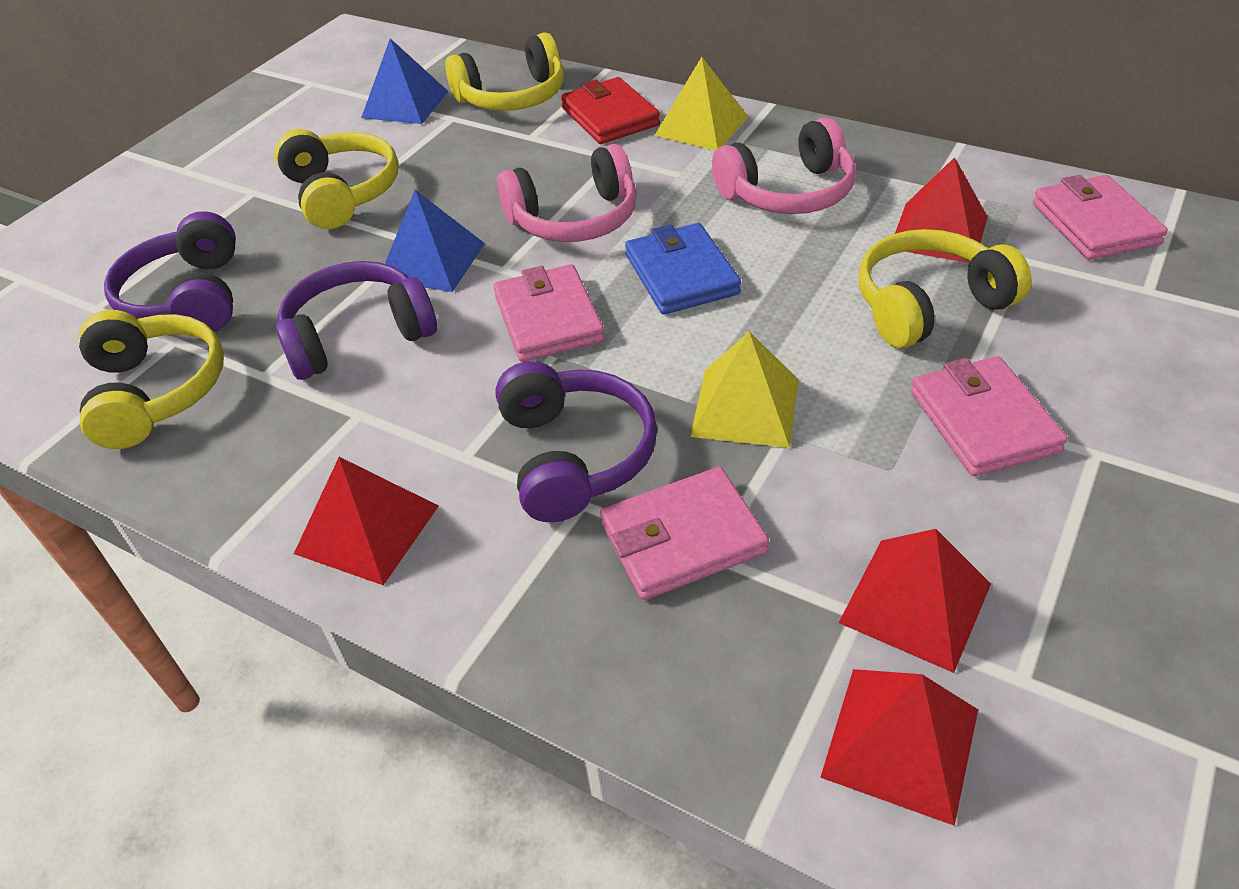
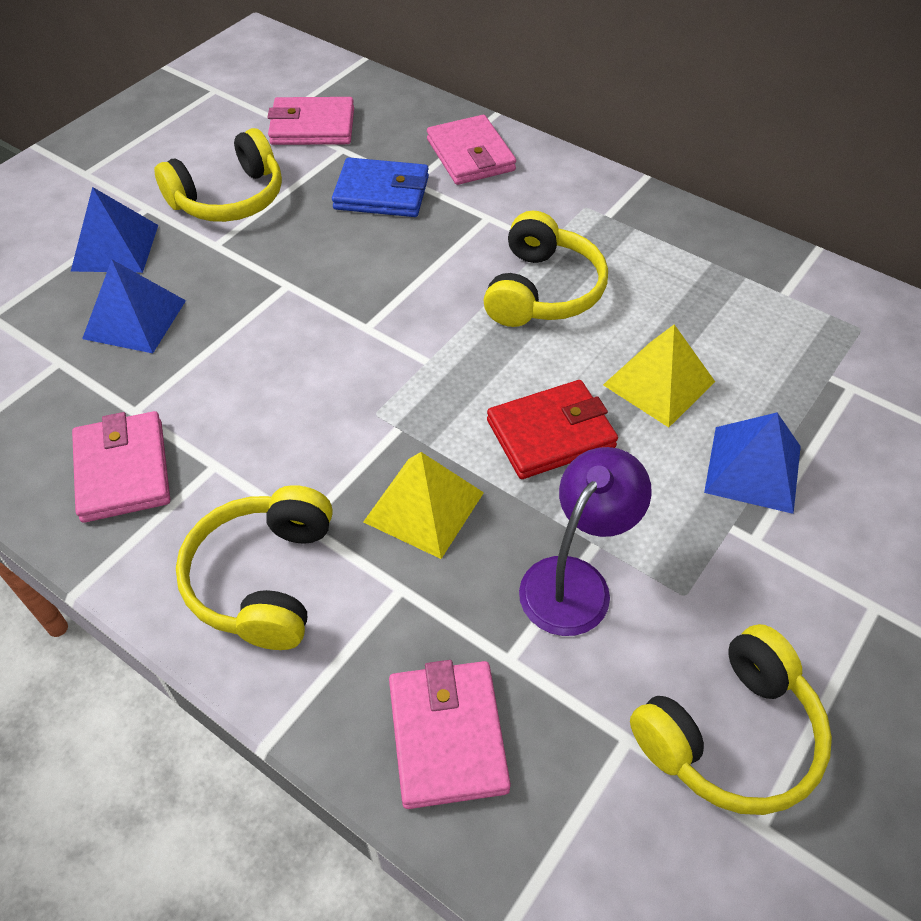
blue pyramid: [361,38,448,124] [385,190,485,292] = 2 -> [71,187,158,273] [82,260,186,353] [704,413,801,514] = 3
pink headphones: [497,144,636,242] [712,117,856,214] = 2 -> none = 0
purple headphones: [104,211,236,332] [276,261,437,380] [495,361,657,522] = 3 -> none = 0
purple lamp: none = 0 -> [519,447,652,636] = 1
red pyramid: [294,457,439,585] [820,669,978,826] [839,529,991,673] [895,157,988,263] = 4 -> none = 0

